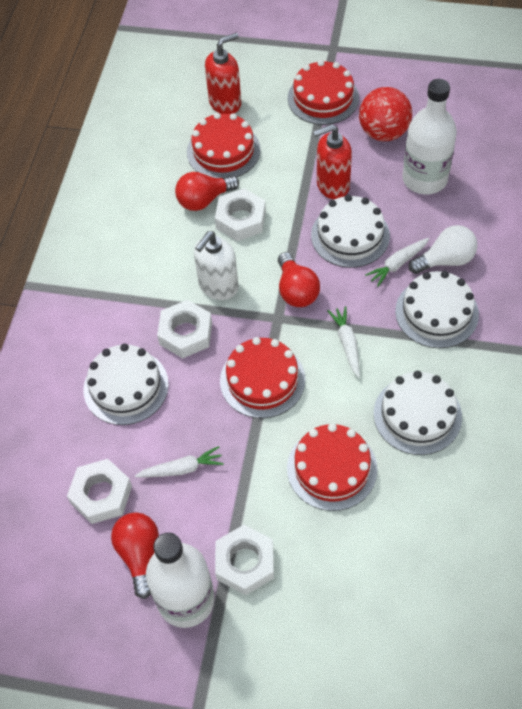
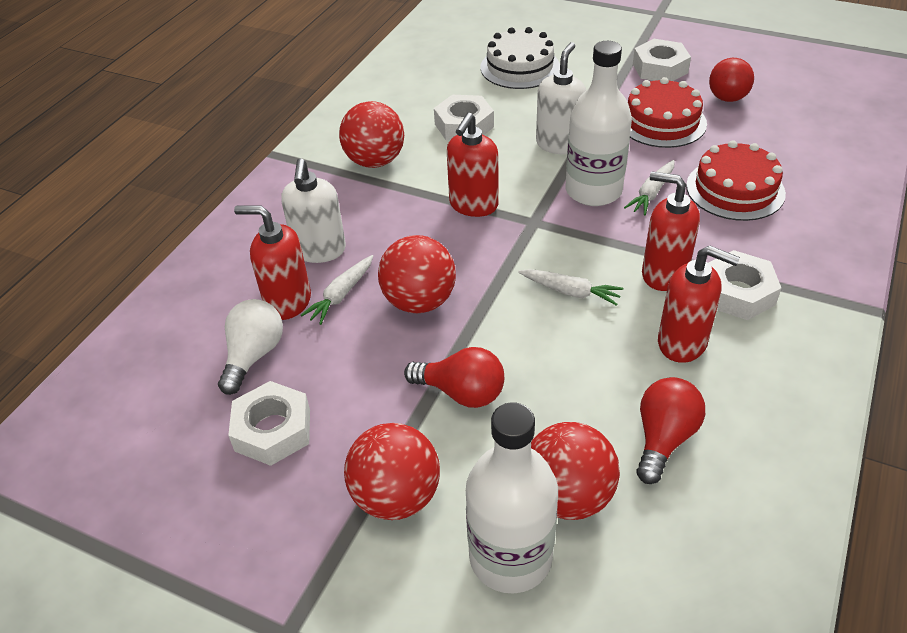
red ball: [359,87,412,141] = 1 -> [339,101,404,168] [344,423,440,520] [378,235,456,313] [531,422,620,520] = 4
red cake: [187,112,261,178] [220,337,305,418] [287,423,377,511] [288,60,359,125] = 4 -> [628,77,707,148] [686,140,786,221] = 2
red soap dispenser: [205,33,241,114] [313,124,352,199] = 2 -> [234,206,311,320] [447,113,498,217] [642,171,700,291] [658,246,740,363] = 4
white cake: [83,343,169,425] [311,195,390,268] [374,371,462,455] [395,271,479,348] = 4 -> [480,27,560,89] = 1
white soap dispenser: [194,231,239,300] = 1 -> [281,158,346,263] [536,42,586,154] = 2

